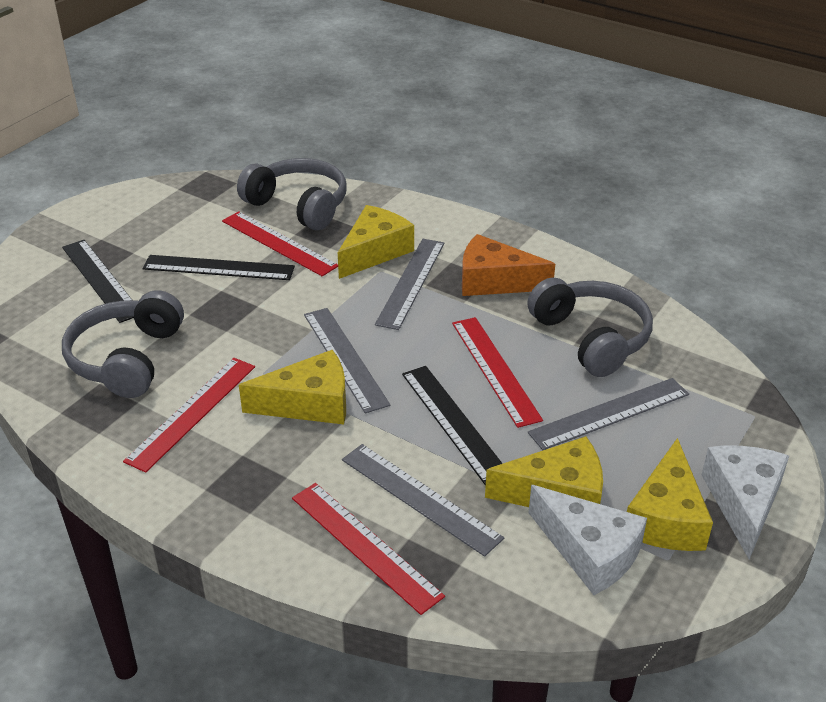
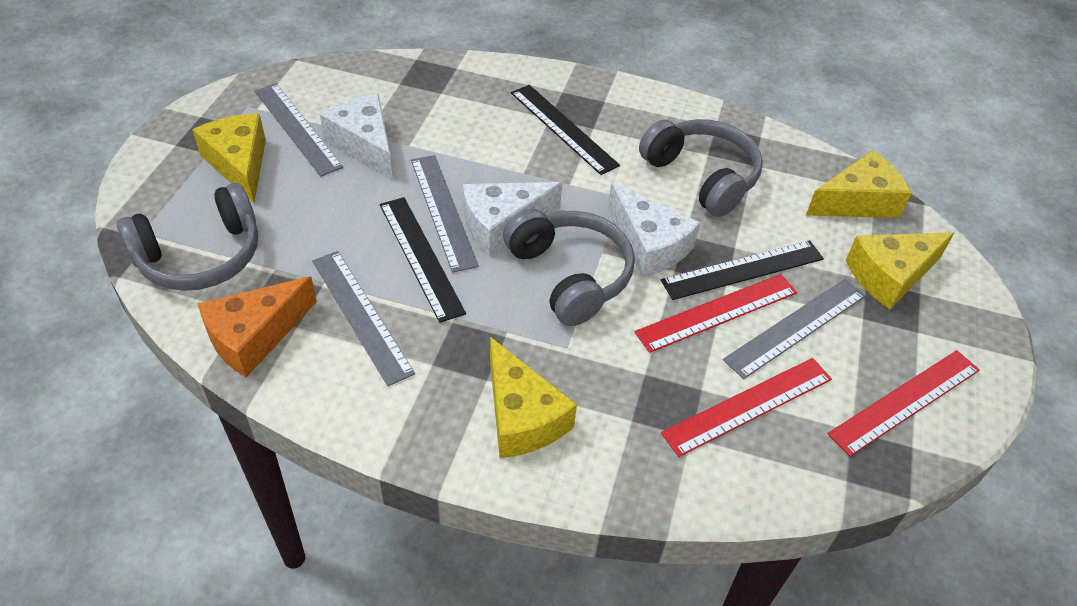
red ruler: [123,358,255,473] [222,211,338,276] [292,483,445,615] [452,317,543,428] = 4 -> [635,274,797,353] [661,358,832,457] [828,350,980,457] = 3
white cheese: [528,485,647,595] [702,446,789,560] = 2 -> [320,94,393,179] [463,182,562,256] [608,182,700,277] = 3

